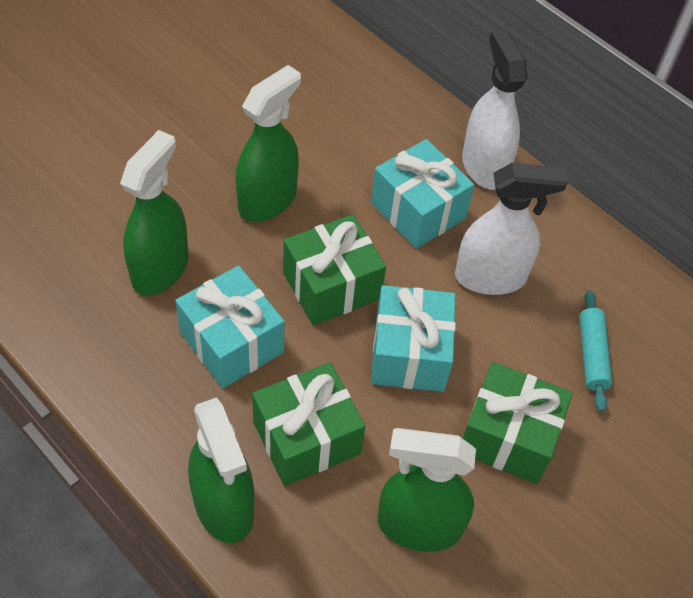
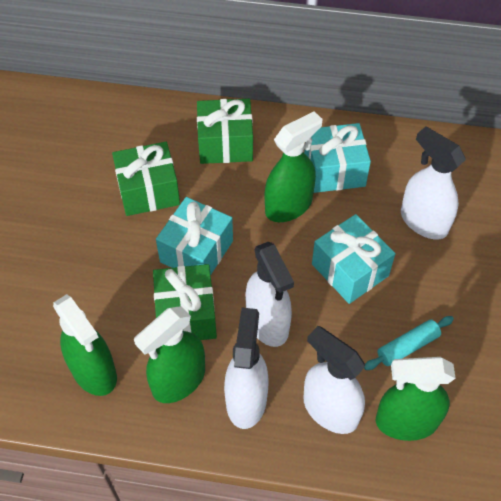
white spray bottle: [455,163,568,295] [462,30,527,190] = 2 -> [224,308,269,429] [245,241,294,347] [303,326,365,434] [401,127,466,239] = 4

